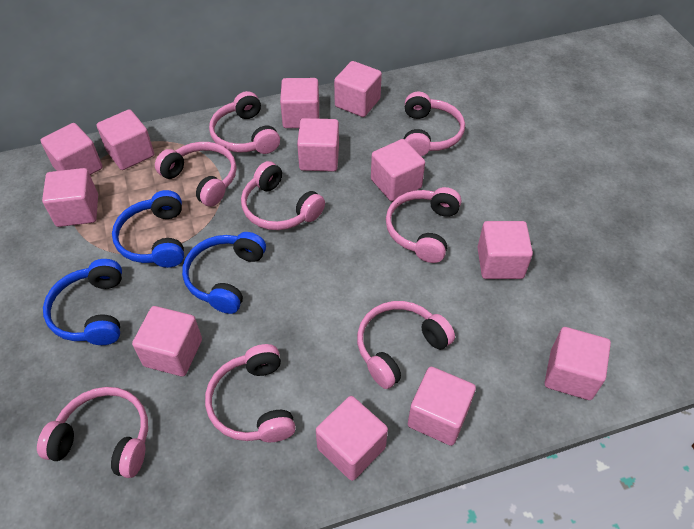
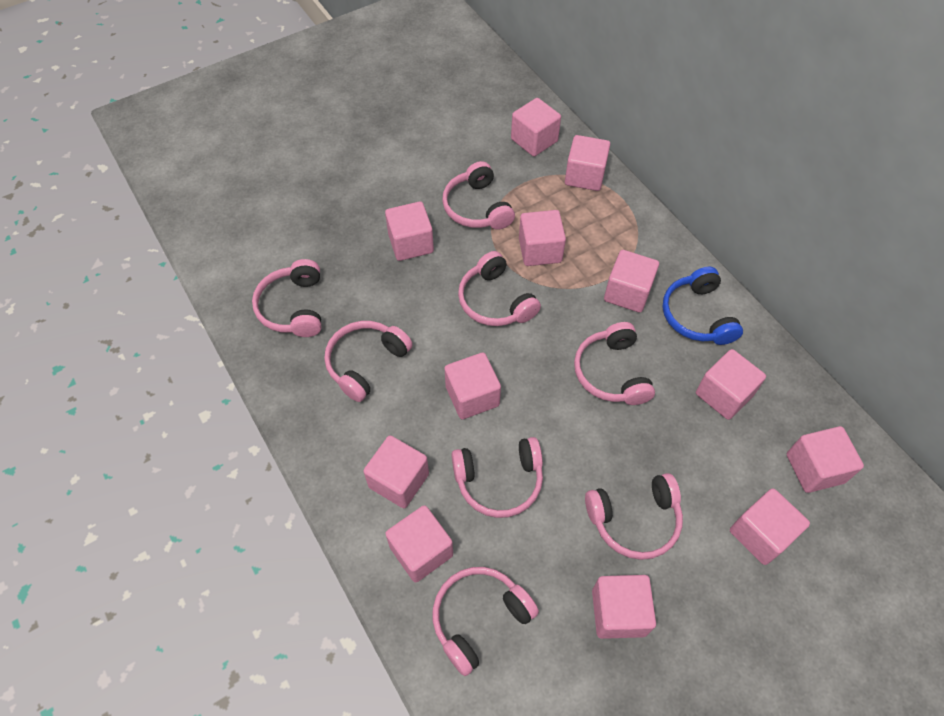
blue headphones: [43,259,122,345] [112,190,184,268] [182,232,266,314] = 3 -> [662,266,743,345] = 1

